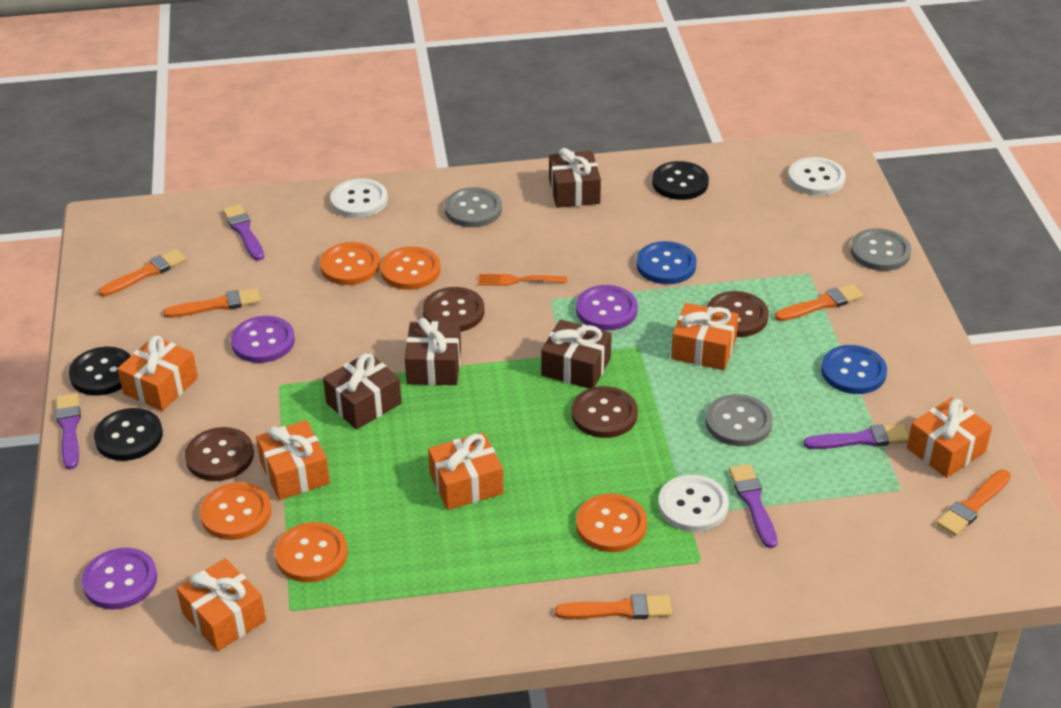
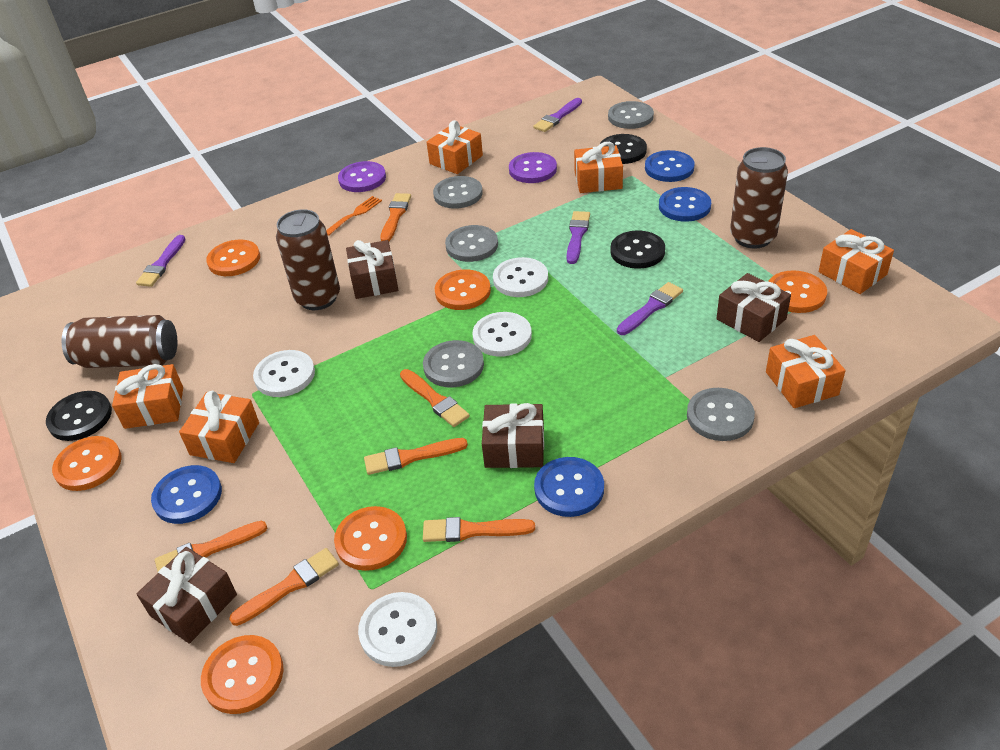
blue button: [636,241,697,284] [821,345,887,394] = 2 -> [151,465,222,524] [534,457,604,517] [645,150,695,182] [659,187,711,222] = 4
brown button: [185,427,254,481] [423,287,484,332] [572,386,638,438] [707,291,769,337] = 4 -> none = 0
brown can: none = 0 -> [62,315,177,368] [276,209,340,310] [730,147,788,249] = 3
grey button: [445,187,502,227] [705,394,773,446] [850,228,911,271] = 3 -> [423,340,484,387] [433,176,483,209] [445,225,498,262] [608,101,654,129] [687,388,755,441] = 5
orange brush: [99,249,186,297] [163,288,261,318] [555,594,672,619] [775,284,864,321] [936,470,1011,536] = 5 -> [155,521,267,572] [229,548,339,626] [364,438,468,475] [381,193,411,241] [400,369,470,427] [423,517,535,542] = 6
orange button: [200,482,271,540] [275,522,348,582] [320,242,380,285] [380,246,441,290] [576,494,647,552] = 5 -> [52,436,122,491] [201,635,284,714] [206,240,260,276] [334,506,407,571] [435,270,491,310] [768,270,827,313] = 6
purple button: [82,548,157,610] [231,316,295,363] [576,285,638,331] = 3 -> [338,161,386,192] [509,152,557,183] = 2
white button: [330,179,388,218] [658,475,729,532] [788,157,845,196] = 3 -> [253,350,315,397] [358,592,437,667] [472,312,532,357] [493,257,548,297] = 4

